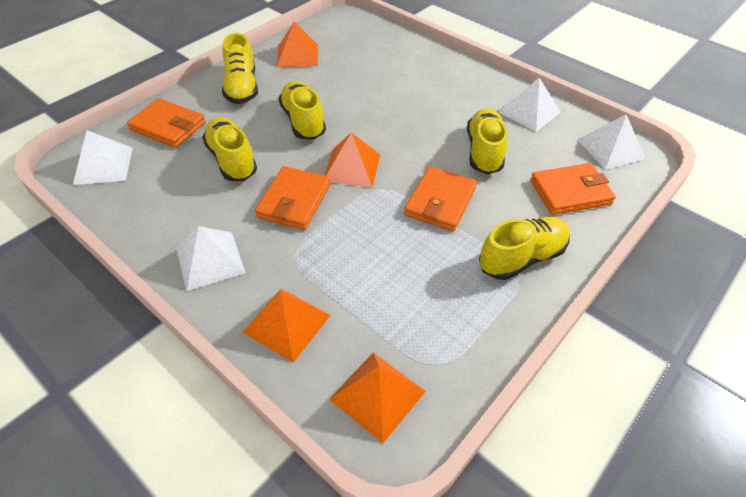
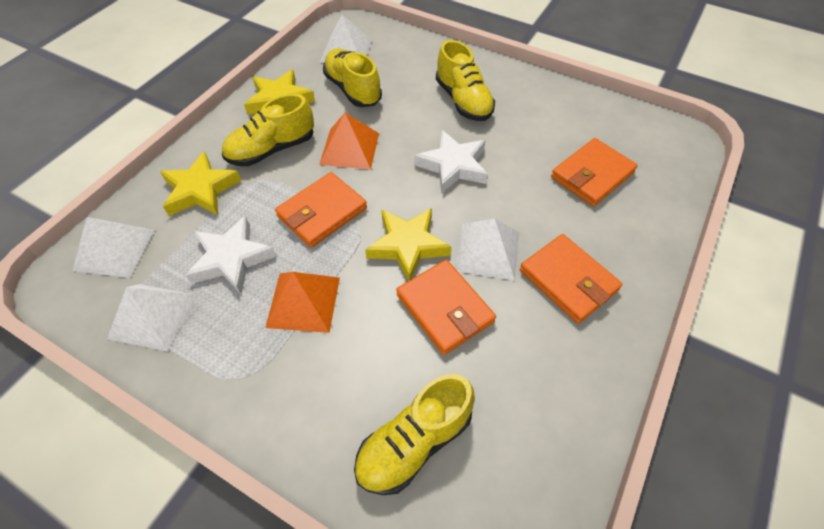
orange pyramid: [242,289,331,363] [277,22,318,67] [324,132,380,188] [329,353,426,443] = 4 -> [265,272,340,333] [319,113,379,170] = 2
white star: none = 0 -> [185,216,276,294] [414,130,488,194] = 2
yellow shoe: [202,117,257,181] [222,33,258,104] [279,81,326,140] [467,108,507,174] [479,217,570,280] = 5 -> [222,94,314,166] [323,48,382,107] [354,374,475,495] [436,40,495,121] = 4
yellow star: none = 0 -> [160,151,241,216] [244,70,315,115] [365,208,451,281] = 3

